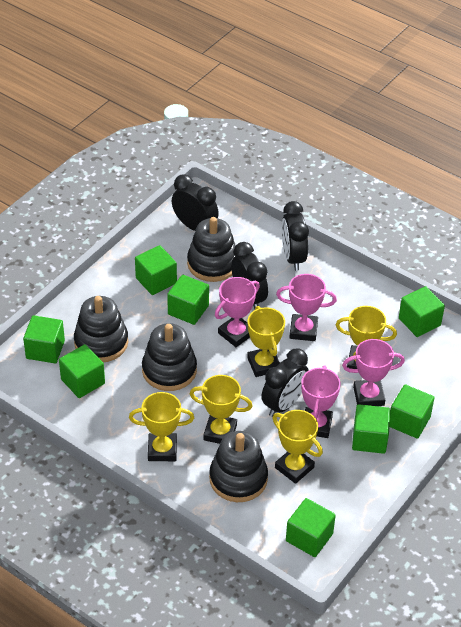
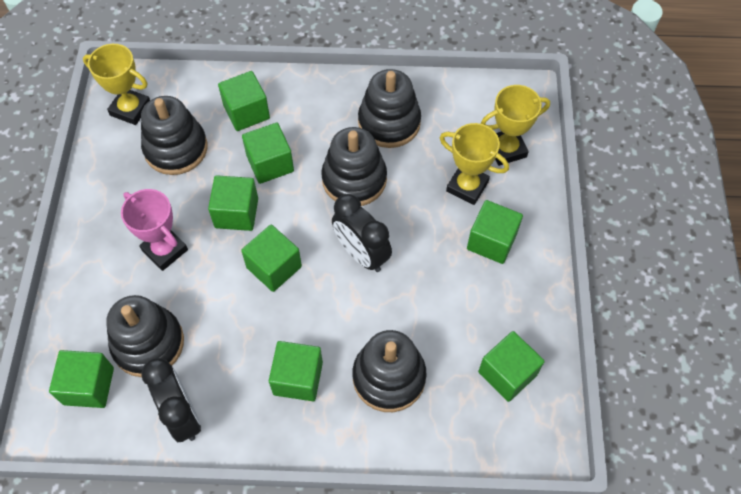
black clock: [172,174,219,231] [231,242,268,309] [261,348,309,417] [282,201,309,271] = 4 -> [142,358,201,442] [332,194,392,272] = 2
black stacking toy: [74,296,128,362] [142,323,197,391] [187,217,236,282] [209,431,268,502] = 4 -> [106,295,184,377] [141,96,208,175] [321,127,387,206] [352,330,427,412] [358,69,421,148] = 5
pink trophy: [215,277,260,347] [276,274,337,341] [301,365,341,438] [342,339,405,406] = 4 -> [121,189,188,271] = 1
yellow trophy: [129,392,194,461] [190,375,253,444] [247,306,285,377] [272,410,323,484] [336,306,397,369] = 5 -> [83,44,150,125] [440,123,509,205] [481,85,550,166] = 3

